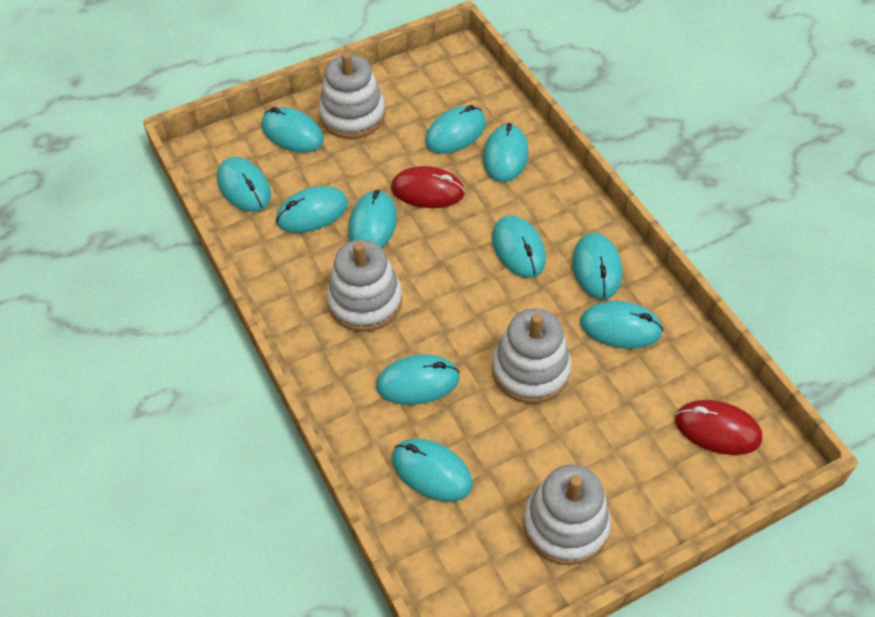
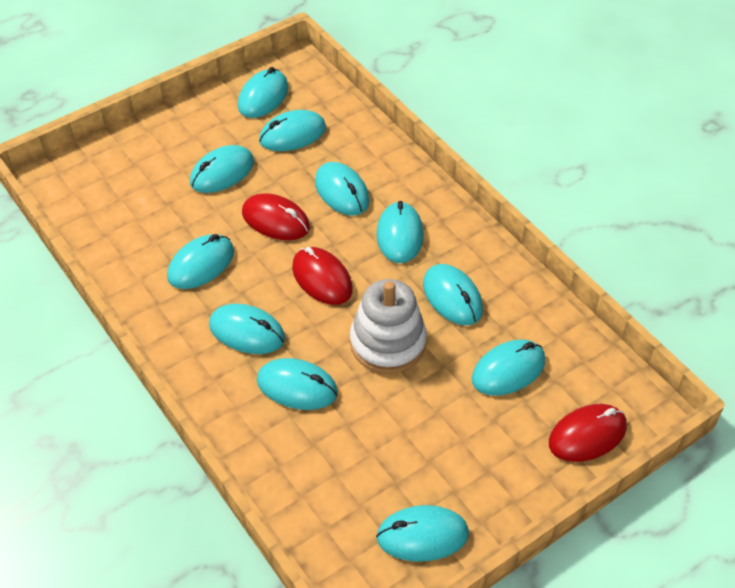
red mouse: [391,166,465,208] [675,400,762,455] = 2 -> [242,193,310,240] [292,247,353,305] [549,404,627,462] = 3
white stacking toy: [319,52,385,139] [327,240,402,332] [492,309,571,403] [523,464,611,565] = 4 -> [350,279,427,374] = 1

